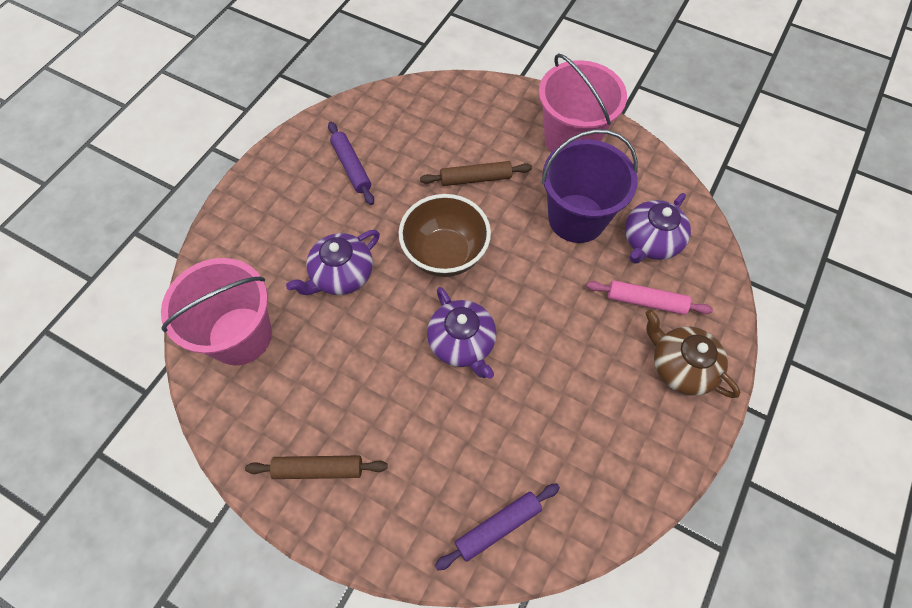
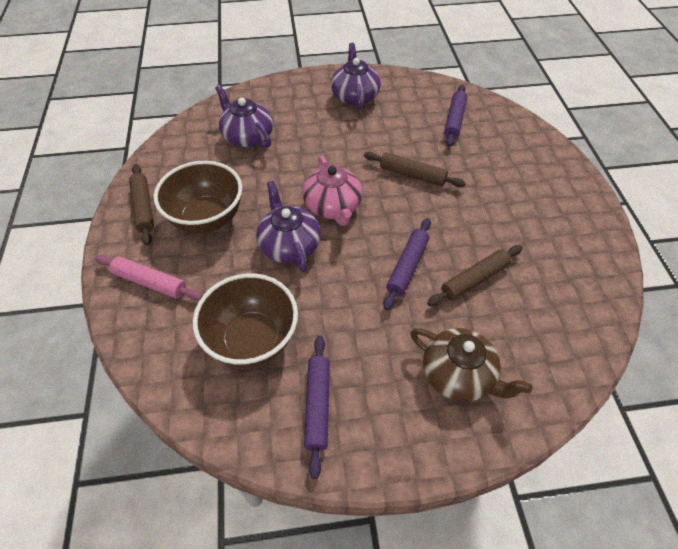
brown bowl: [399,194,491,277] = 1 -> [154,161,242,234] [193,273,298,368] = 2
brown rolling pin: [245,455,388,479] [420,161,532,186] = 2 -> [129,164,154,245] [364,152,466,187] [427,245,523,306] = 3
pink bucket: [161,258,272,365] [539,54,627,153] = 2 -> none = 0
pink teapot: none = 0 -> [302,156,362,226] = 1
purple bucket: [542,129,638,243] = 1 -> none = 0
purple rolling pin: [328,122,374,205] [435,483,560,571] = 2 -> [304,336,330,479] [384,218,431,310] [444,85,467,147] = 3

